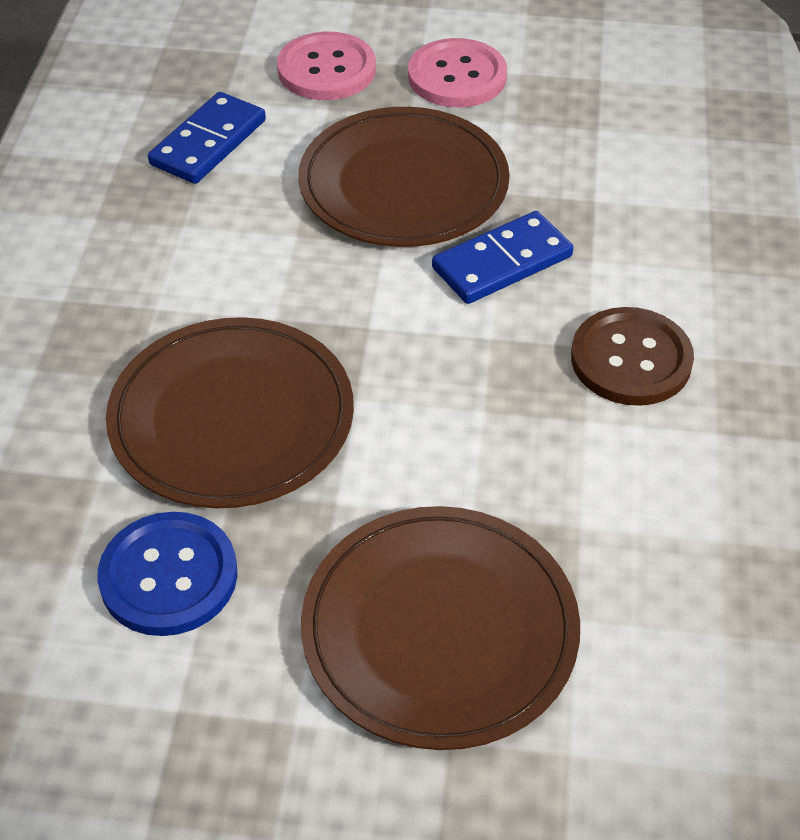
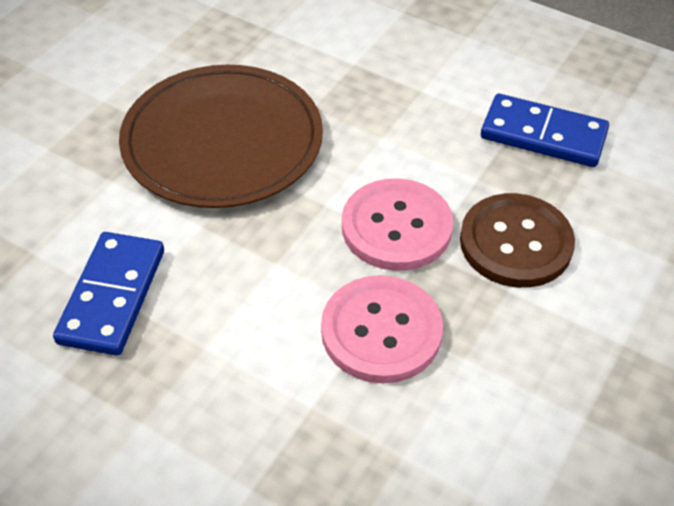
blue button: [98,512,238,636] = 1 -> none = 0
brown plate: [106,317,354,508] [298,107,510,247] [301,506,580,750] = 3 -> [119,65,323,208] = 1

